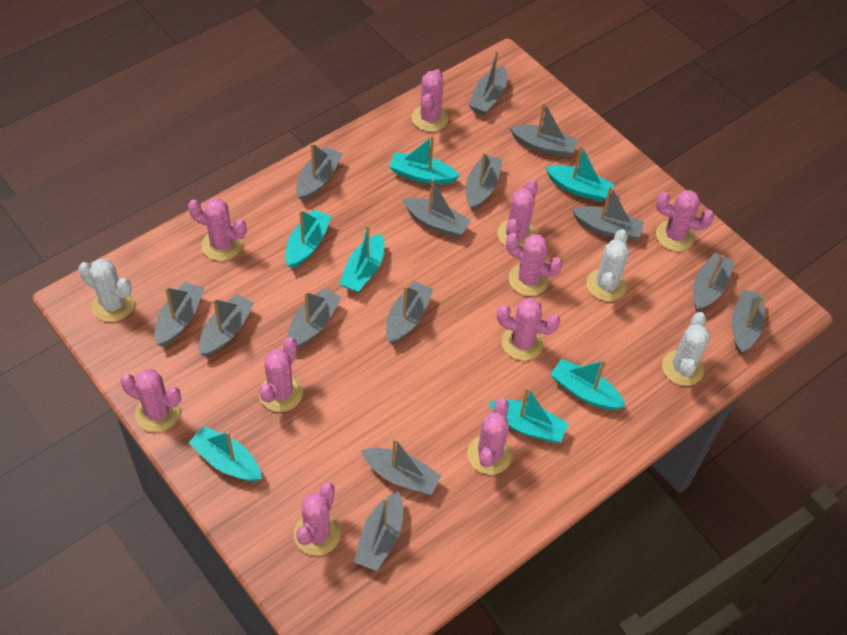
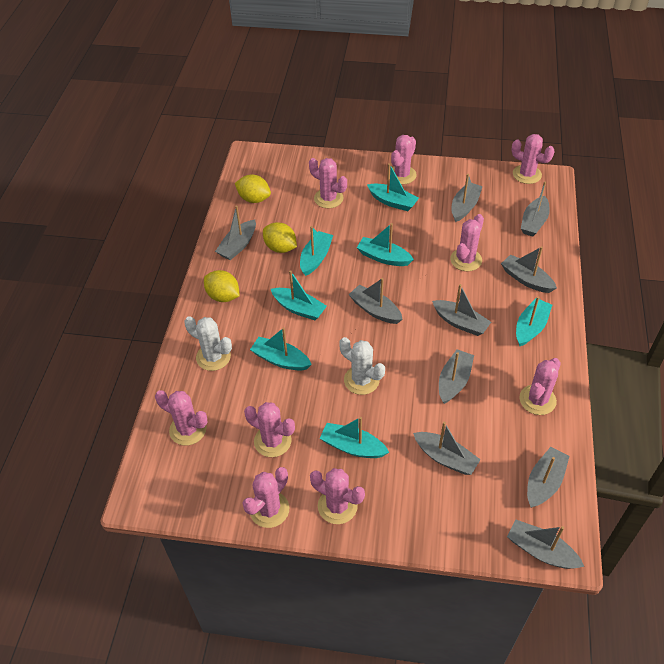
grey boat: [155,282,204,347] [199,294,254,357] [287,288,342,348] [296,143,342,201] [354,491,403,571] [361,438,442,495] [386,281,433,344] [402,179,471,238] [466,152,502,210] [469,50,507,115] [510,102,578,157] [572,186,644,241] [693,253,734,312] [732,289,765,354] = 14 -> [215,206,256,260] [349,278,403,324] [413,422,481,475] [432,284,491,336] [439,349,474,404] [452,174,483,222] [501,246,557,293] [507,520,585,569] [521,181,550,237] [527,447,569,508] = 10
pink cactus: [120,369,181,432] [188,198,247,261] [259,337,303,412] [294,482,341,555] [412,69,449,132] [467,398,512,475] [497,299,560,361] [498,180,538,247] [506,233,563,296] [656,190,714,251] = 10 -> [155,390,208,446] [243,467,289,528] [244,402,295,457] [309,158,347,208] [310,468,365,524] [391,135,417,184] [450,214,484,271] [511,134,555,184] [519,358,561,415] = 9
white cactus: [79,259,134,322] [586,229,629,301] [662,312,710,386] = 3 -> [184,316,232,371] [339,337,385,395] = 2
yellow lemon: none = 0 -> [204,270,240,302] [235,175,271,203] [263,222,297,253] = 3

